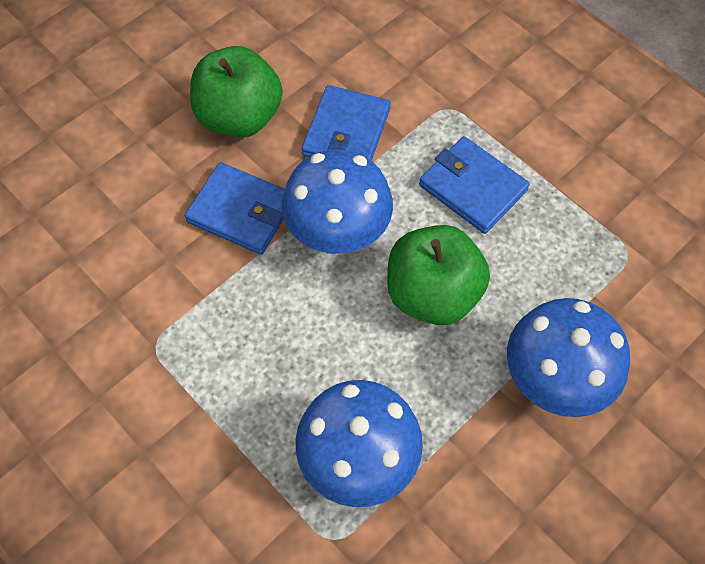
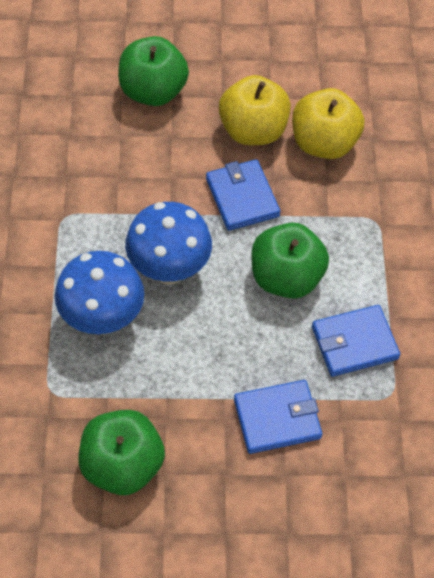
blue mushroom: [282,150,393,255] [295,380,423,507] [507,298,630,417] = 3 -> [55,251,144,335] [125,202,212,285] = 2
green apple: [190,46,282,138] [387,225,490,325] = 2 -> [78,410,165,495] [118,36,189,106] [251,223,329,299] = 3
yellow apple: none = 0 -> [219,75,291,145] [292,88,364,159] = 2

